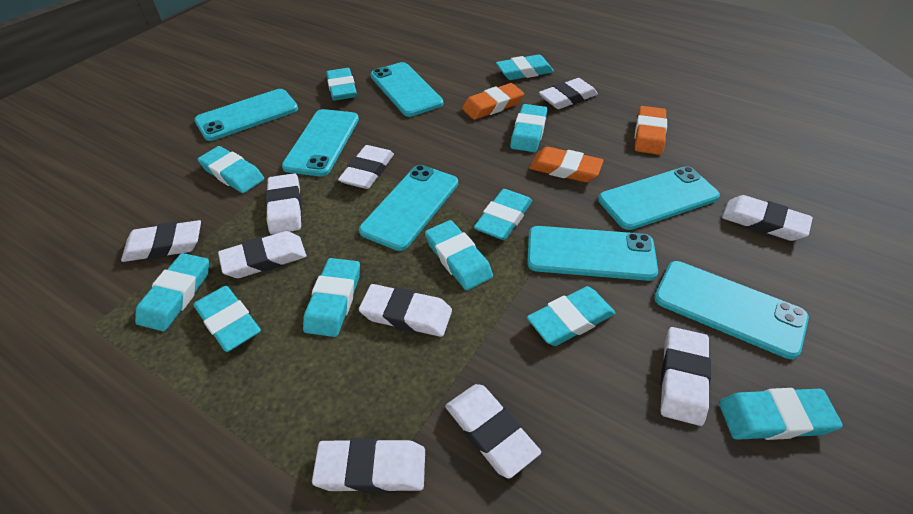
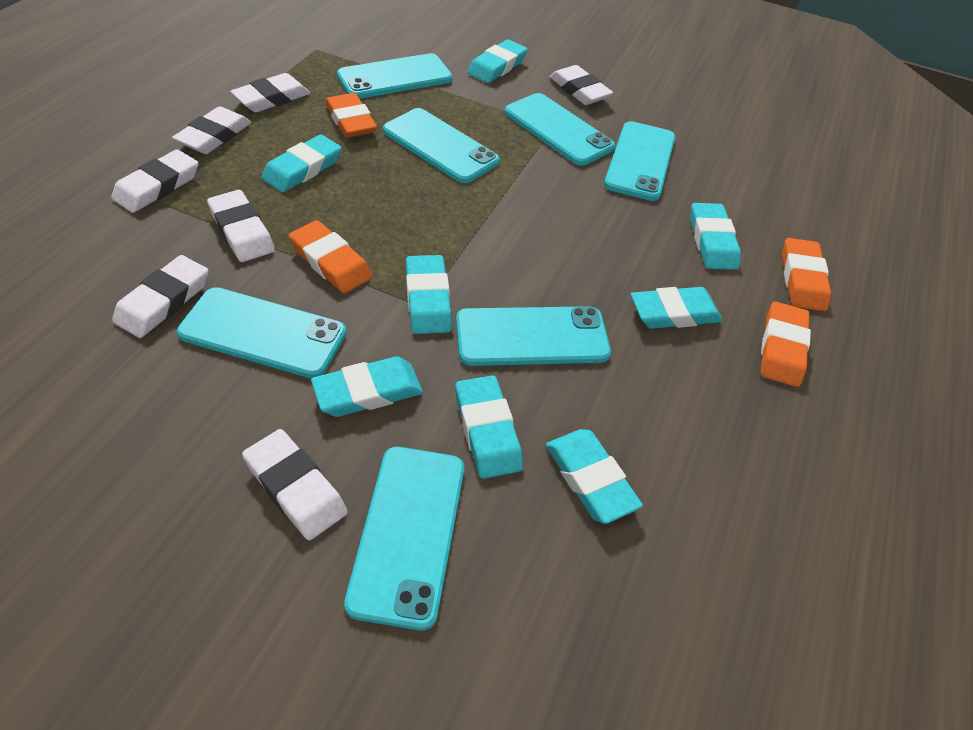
orange eraser: [462,83,524,120] [529,147,604,182] [635,106,667,155] = 3 -> [289,220,372,293] [325,93,377,138] [761,302,811,387] [782,238,831,311] = 4
turquoise eraser: [135,253,209,331] [193,286,261,352] [198,146,264,193] [303,258,360,337] [326,68,357,101] [425,220,493,290] [474,189,532,240] [496,54,554,80] [510,104,548,152] [527,286,616,346] [719,388,843,440] = 11 -> [262,135,342,192] [311,357,423,417] [406,255,452,334] [455,375,523,479] [468,39,528,83] [546,429,643,524] [631,287,722,329] [690,203,741,270] = 8
white eraser: [121,220,201,262] [218,231,306,278] [265,173,302,234] [312,438,425,493] [338,145,394,189] [359,284,452,337] [445,384,541,478] [539,78,598,109] [661,327,711,426] [722,195,813,241] = 10 -> [111,149,199,213] [112,255,209,338] [172,106,251,154] [207,190,275,262] [230,73,310,112] [242,429,348,540] [550,65,613,105] = 7

